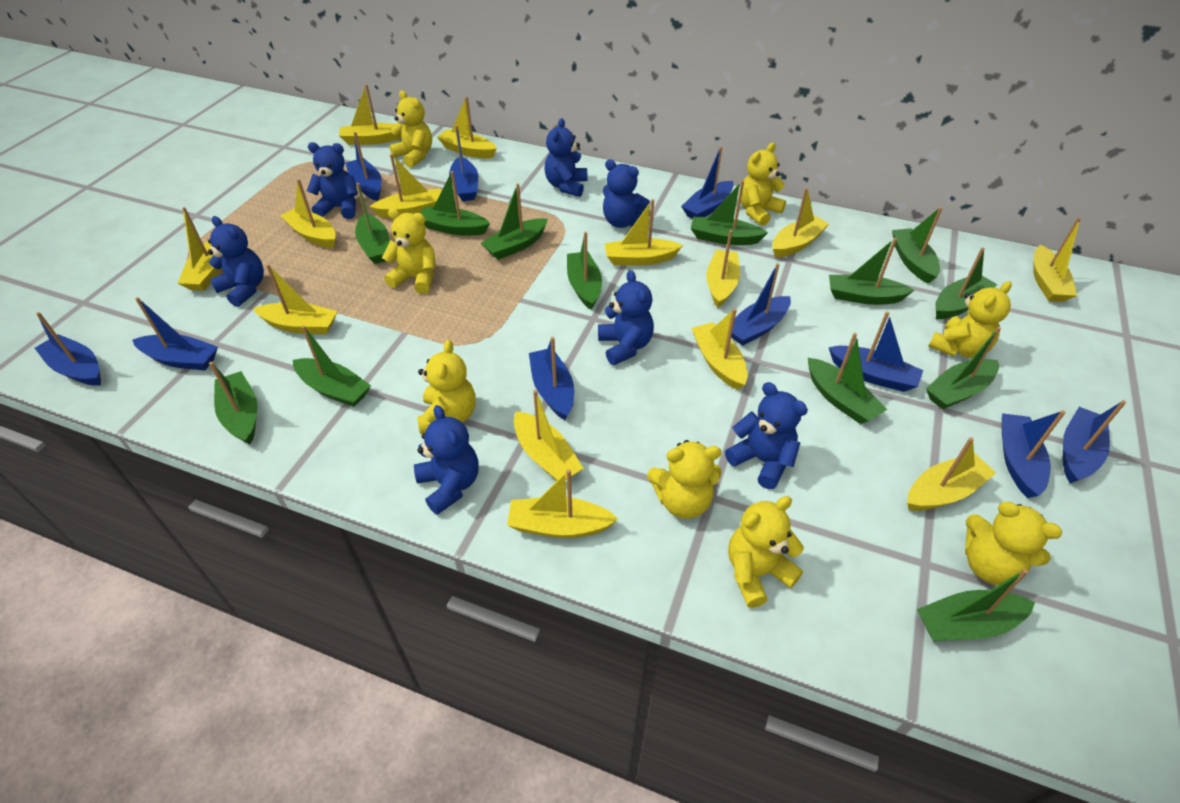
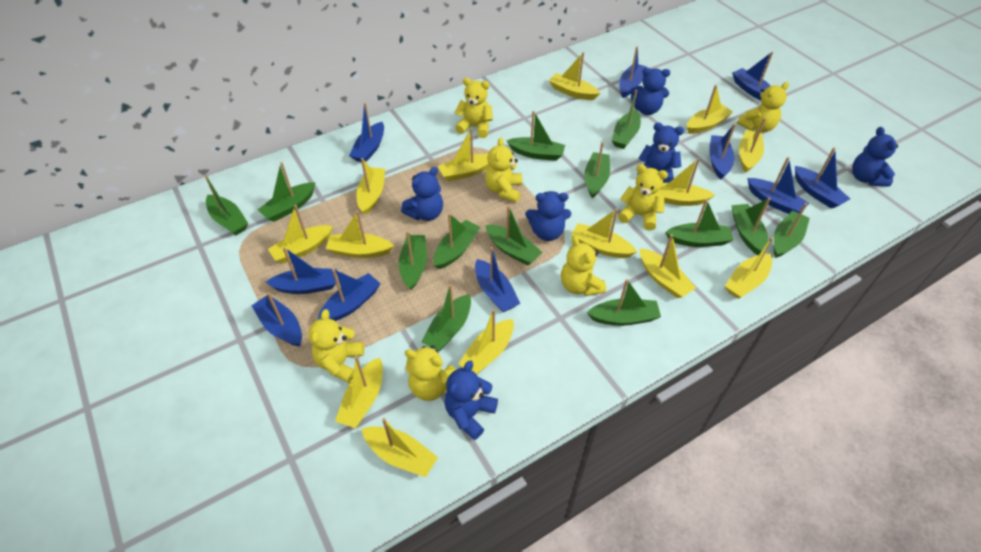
blue teddy bear: [208,216,264,307] [307,142,358,219] [414,405,479,515] [544,118,588,197] [598,270,654,365] [603,159,651,228] [725,382,808,489] = 7 -> [401,167,443,221] [444,360,498,440] [525,191,571,241] [630,68,670,115] [637,123,684,183] [852,127,898,187] = 6
yellow teddy bear: [382,208,435,294] [389,90,432,168] [417,340,476,434] [647,440,722,519] [728,496,804,608] [739,143,786,226] [928,281,1012,358] [965,502,1062,585] = 8 -> [308,309,364,383] [405,345,457,401] [455,78,493,138] [485,137,522,202] [561,236,606,296] [618,164,668,231] [737,82,789,133] = 7

